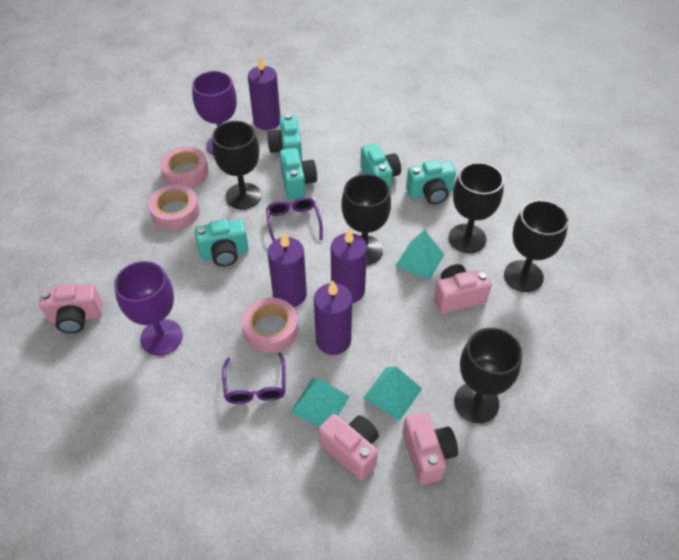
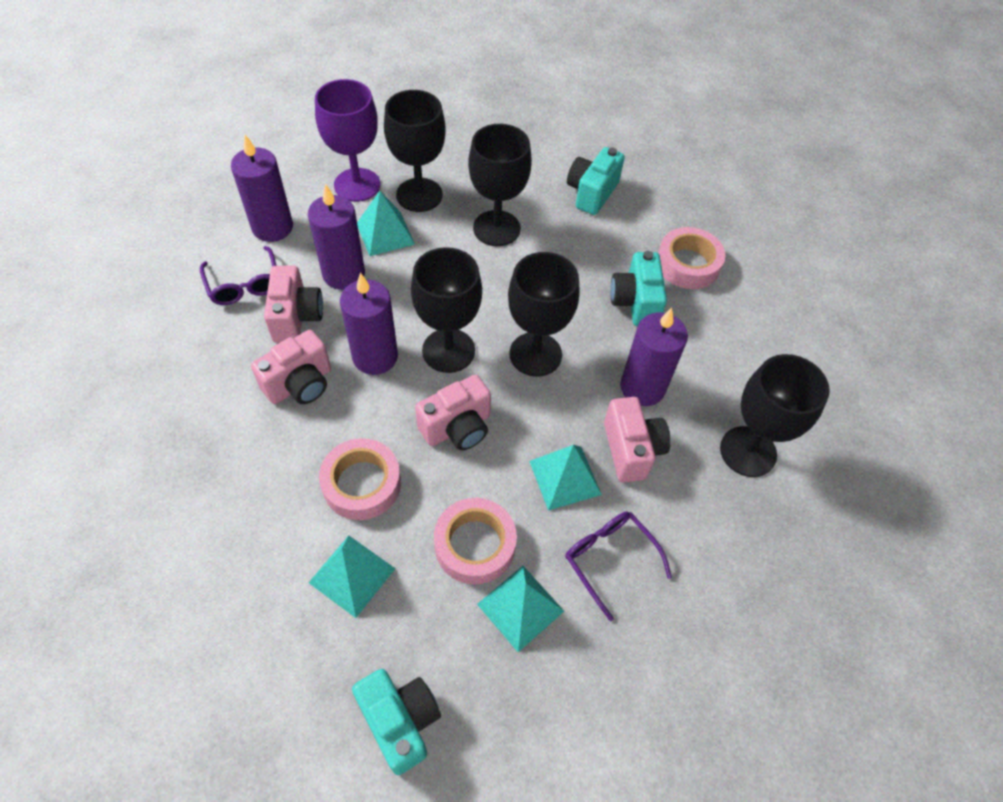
purple goblet: [114,261,183,355] [192,71,237,156] = 2 -> [315,79,380,202] = 1
turquoise camera: [195,219,248,266] [267,114,302,161] [280,148,317,200] [360,143,401,190] [406,160,456,204] = 5 -> [352,669,441,775] [567,147,625,215] [610,251,667,326] = 3
turquoise pyramid: [291,378,350,427] [363,367,422,421] [395,230,445,280] = 3 -> [308,535,396,618] [357,191,415,256] [477,566,564,652] [529,445,602,511] = 4

